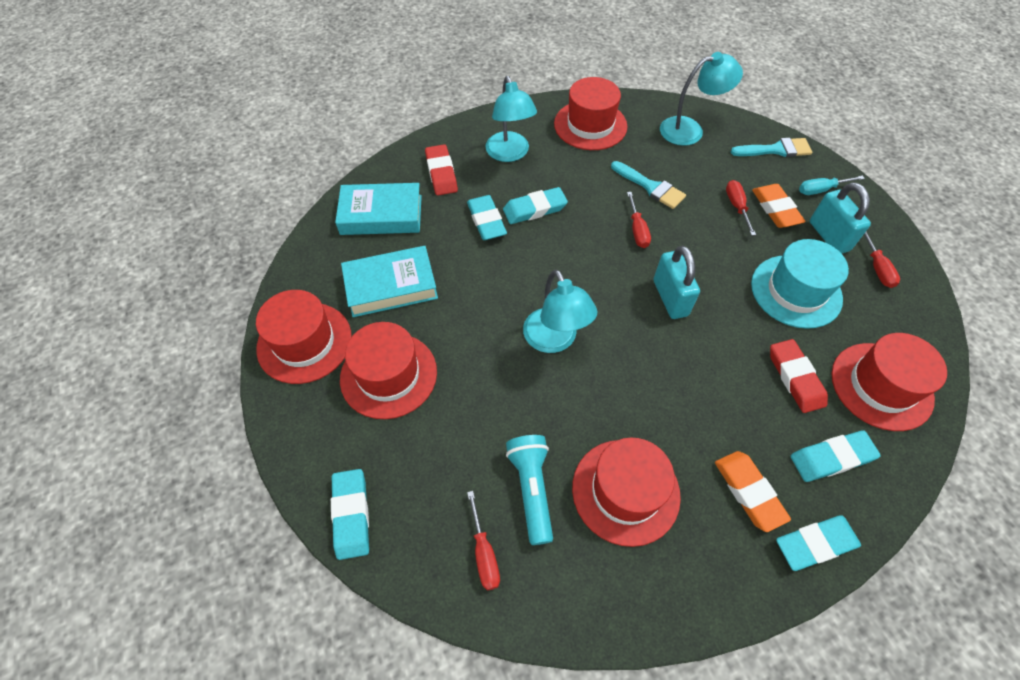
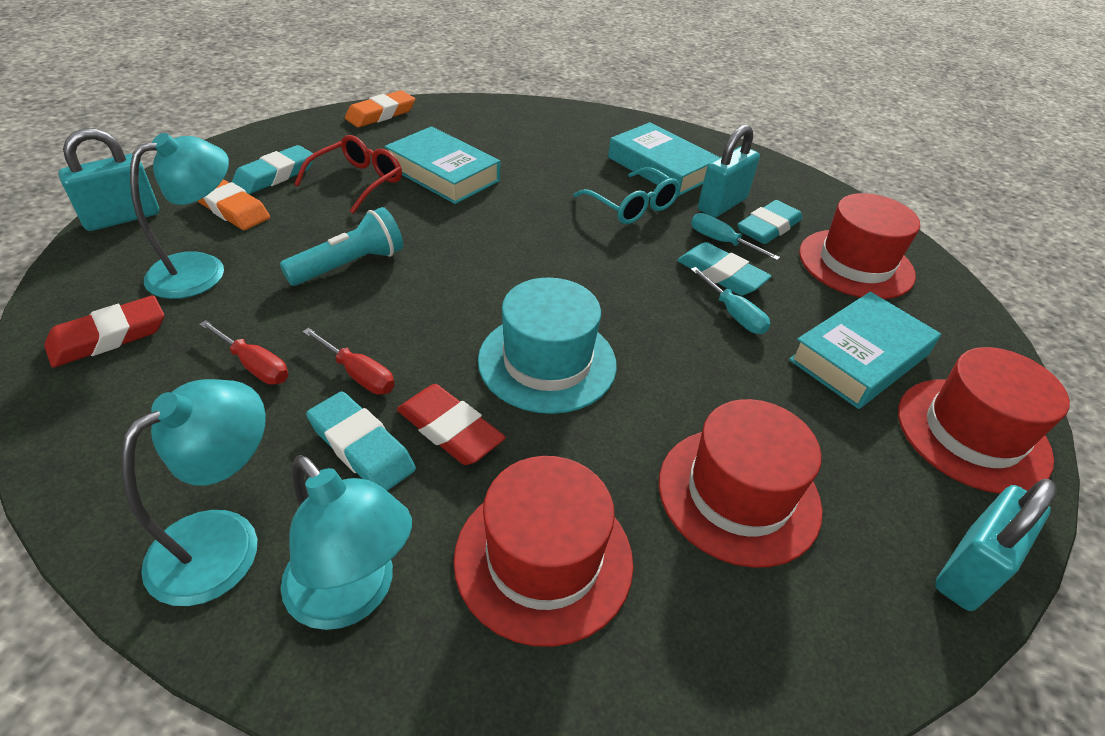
red glasses: none = 0 -> [294,135,402,214] = 1
red hat: [256,290,352,384] [340,322,437,419] [554,77,627,150] [572,437,681,547] [831,333,947,431] = 5 -> [454,456,633,647] [659,399,823,568] [799,193,920,299] [898,347,1070,494] = 4
red screwdriver: [467,491,500,590] [627,192,651,248] [726,180,756,236] [864,231,900,288] = 4 -> [199,320,288,385] [302,328,395,394] = 2
turquoise book: [335,183,422,235] [341,246,438,317] = 2 -> [385,126,500,204] [608,122,720,196] [789,292,941,409] = 3
turquoise brush: [611,161,686,209] [731,138,812,157] = 2 -> none = 0
turquoise eraser: [331,469,369,560] [467,195,507,240] [503,187,568,224] [776,515,861,571] [791,430,881,482] = 5 -> [232,145,313,194] [306,392,416,491] [677,242,771,296] [737,200,802,244] = 4
turquoise glasses: none = 0 -> [573,167,680,224] = 1
turquoise padlock: [653,246,700,319] [810,182,871,254] = 2 -> [58,128,159,231] [698,125,760,217] [935,479,1057,611] = 3
turquoise screwdriver: [799,176,865,195] = 1 -> [690,267,770,334] [691,213,780,260] = 2

